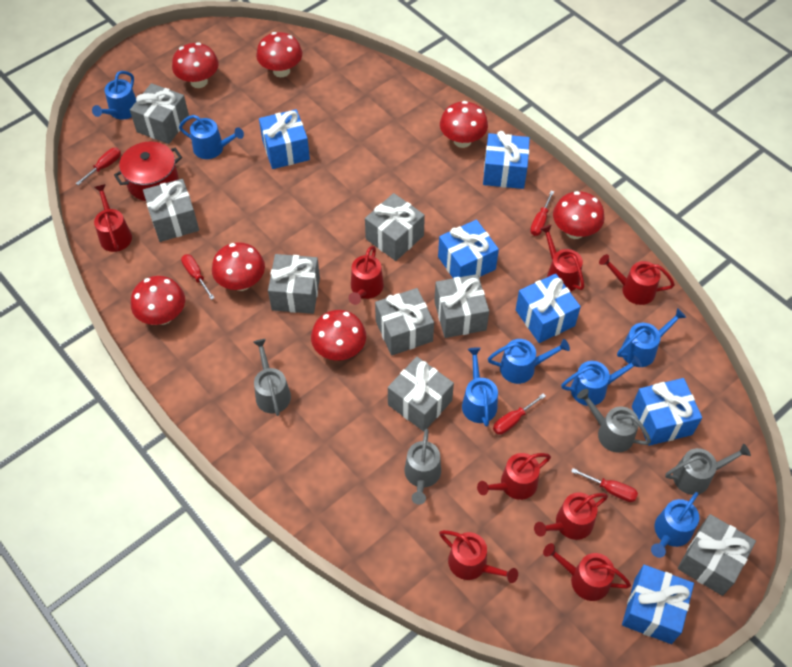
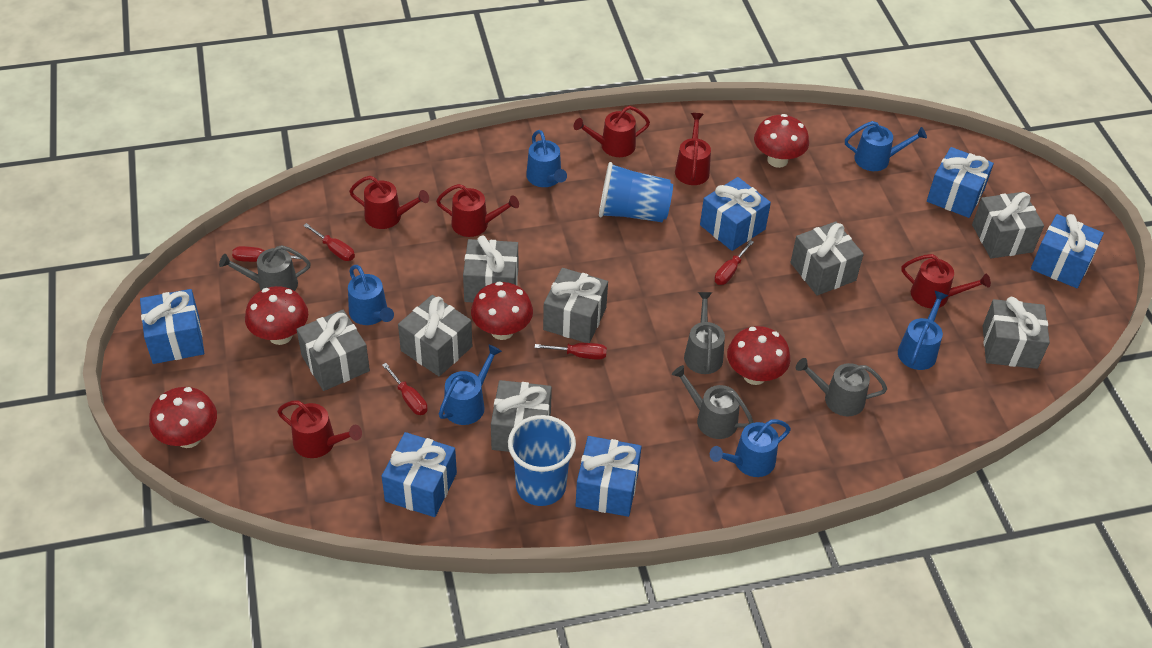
blue cup: none = 0 -> [508,415,576,506] [599,162,673,222] = 2
blue watering can: [92,71,136,120] [179,115,244,159] [462,347,498,427] [488,339,570,384] [561,356,642,406] [617,308,686,367] [651,492,699,558] = 7 -> [348,265,394,325] [439,345,502,425] [526,130,567,187] [710,419,791,477] [845,121,927,171] [898,291,948,370] = 6
red mushroom: [131,276,185,325] [172,42,219,88] [212,242,265,291] [256,32,302,77] [311,310,366,361] [440,101,488,148] [553,191,605,239] = 7 -> [149,387,217,448] [245,286,308,345] [471,281,533,340] [727,326,790,385] [754,114,809,168] = 5
red pot: [114,141,182,201] = 1 -> none = 0
red watering can: [94,184,132,252] [349,246,384,305] [439,530,518,583] [477,453,551,500] [534,492,608,540] [540,225,585,292] [543,543,631,601] [599,254,675,305] = 8 -> [277,400,362,458] [349,176,429,229] [436,184,519,237] [574,106,650,157] [675,113,711,185] [901,254,991,308] = 6

